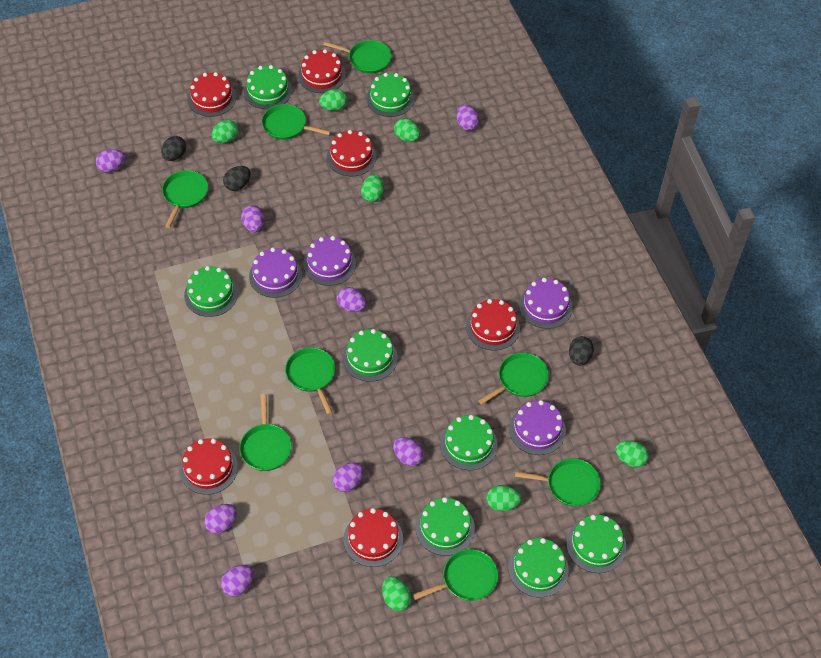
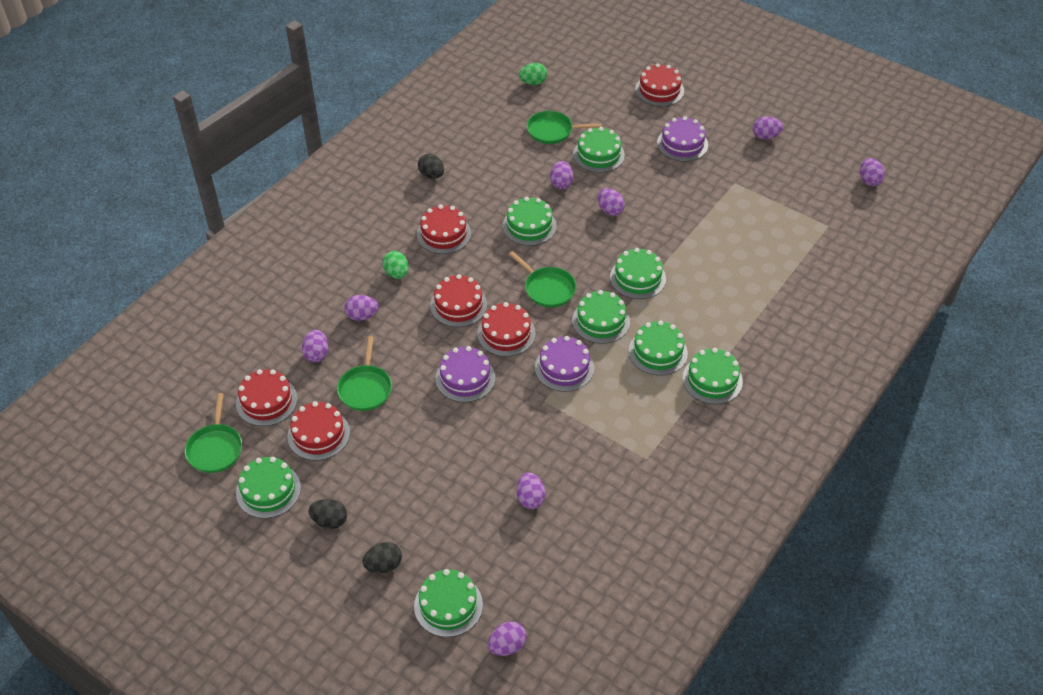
green egg: [211,120,239,143] [319,89,347,111] [361,174,384,202] [382,576,412,611] [394,118,420,142] [486,485,521,511] [615,440,649,468] = 7 -> [383,251,409,279] [519,63,547,85] = 2
green pan: [162,170,208,228] [239,394,292,471] [262,104,331,140] [285,347,335,415] [324,40,392,73] [413,549,498,601] [478,353,549,405] [515,458,601,506] = 8 -> [185,393,242,473] [337,336,392,411] [509,251,576,308] [527,111,602,144] = 4
purple cake: [249,248,302,298] [303,236,356,286] [509,400,566,455] [519,278,573,329] = 4 -> [435,346,495,402] [535,336,594,392] [657,116,708,162] = 3

